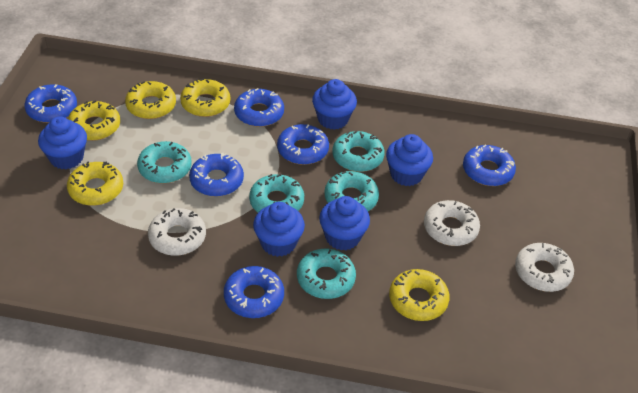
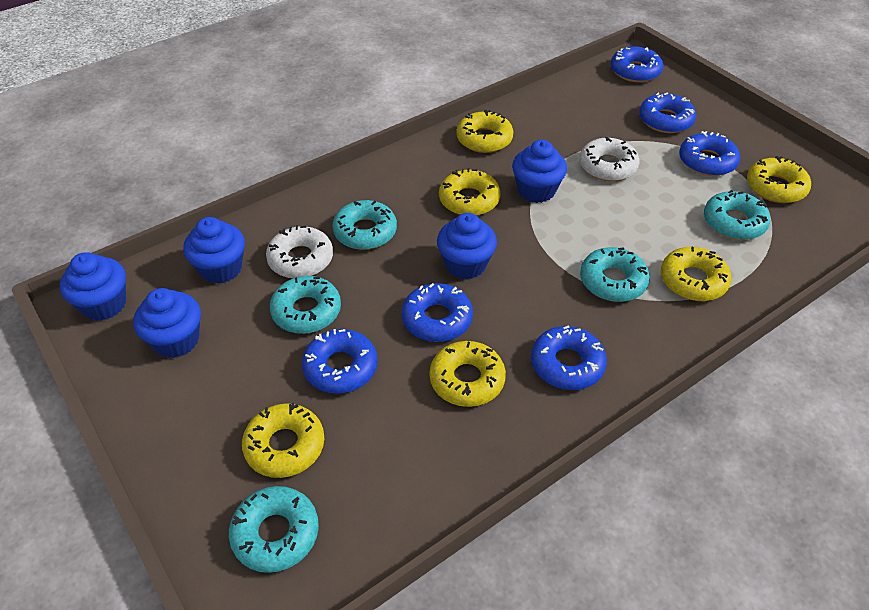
white donut: [148,208,206,256] [424,200,480,246] [515,243,574,292] = 3 -> [266,225,333,278] [579,137,640,181] = 2
yellow donut: [67,161,123,206] [68,101,120,141] [125,81,176,119] [180,79,230,117] [389,269,450,321] = 5 -> [242,403,324,478] [429,341,506,407] [439,168,501,216] [456,110,513,153] [661,247,731,301] [747,156,811,203] = 6

